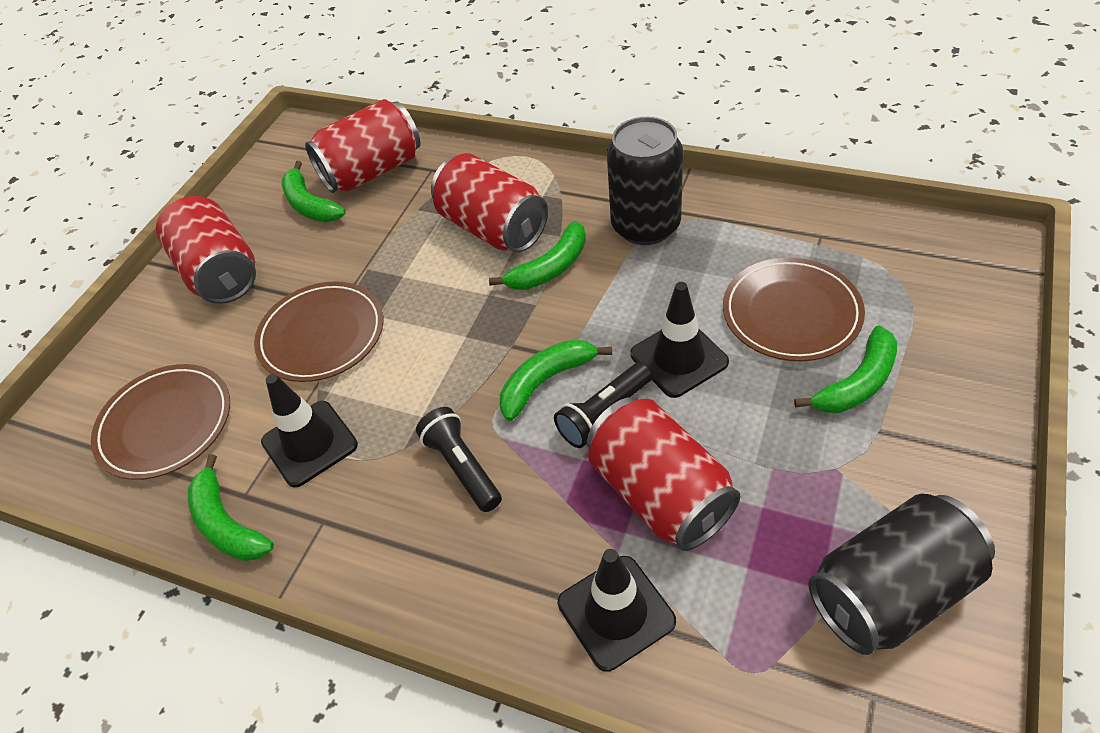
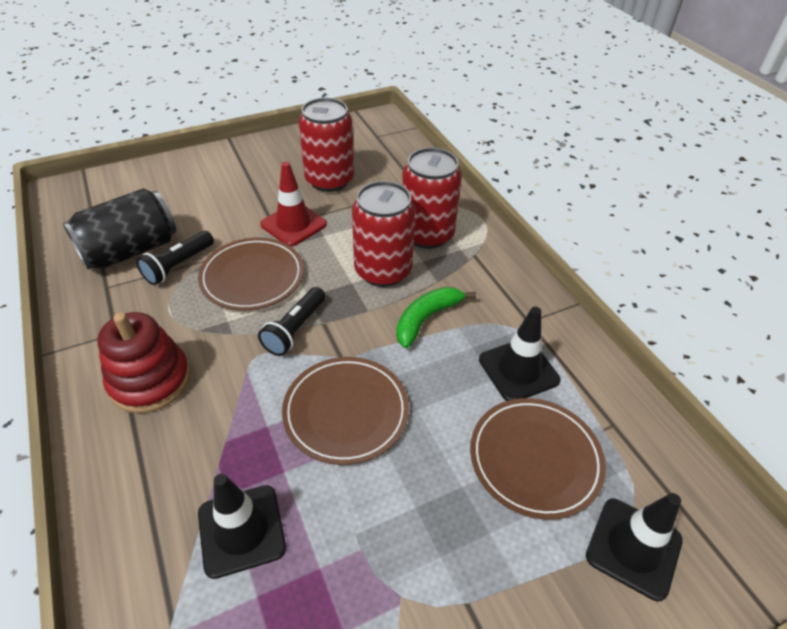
black can: [607,117,683,245] [808,494,995,655] = 2 -> [63,188,176,270] = 1
green banana: [188,454,274,561] [282,161,346,222] [489,221,586,290] [500,339,612,421] [794,325,897,413] = 5 -> [396,287,476,348] = 1
red can: [156,196,256,304] [305,99,420,193] [431,153,548,252] [587,397,740,551] = 4 -> [298,98,354,192] [352,181,416,287] [402,148,462,249] = 3
red stacking toy: none = 0 -> [97,312,191,413] = 1
red traffic cone: none = 0 -> [260,162,327,247] = 1

